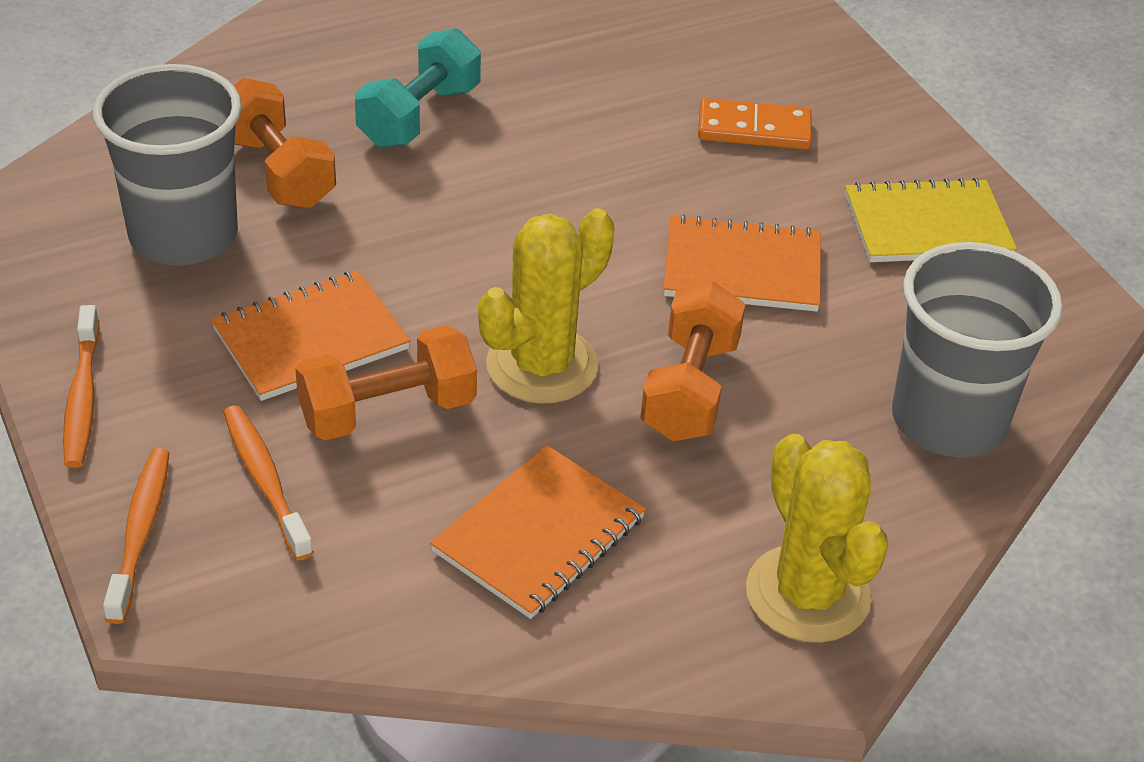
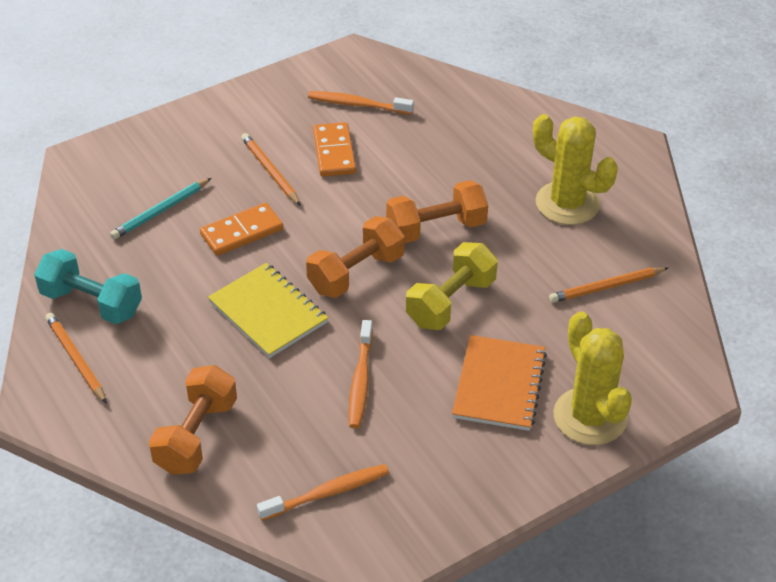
grey cup: [93,64,241,265] [892,242,1063,458] = 2 -> none = 0
orange domino: [698,98,812,150] = 1 -> [200,203,283,256] [313,122,356,177] = 2
orange notebook: [211,271,411,401] [430,445,646,619] [663,214,821,312] = 3 -> [452,335,547,431] = 1
orange pencil: none = 0 -> [45,313,107,404] [241,133,301,206] [549,267,668,303] = 3
turquoise pencil: none = 0 -> [110,178,211,240] = 1
yellow dumbbell: none = 0 -> [406,242,498,330] = 1

